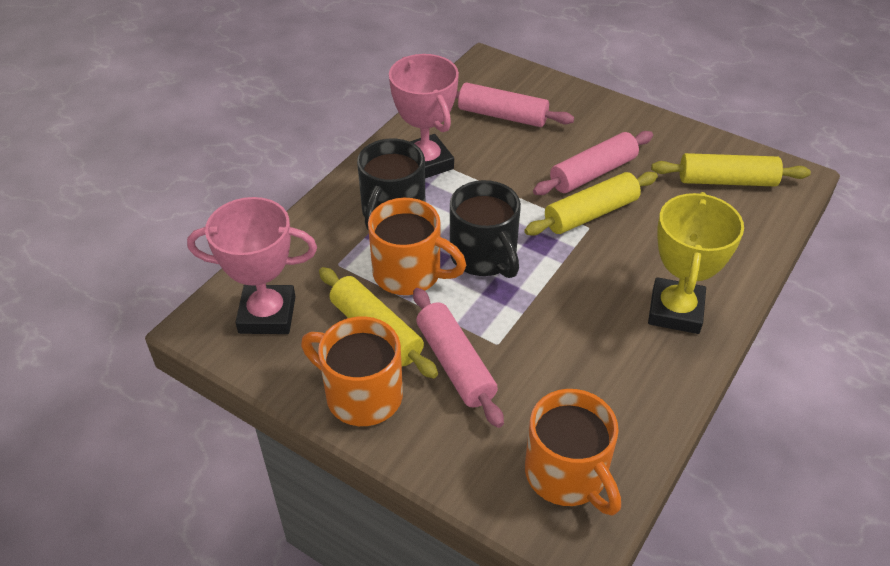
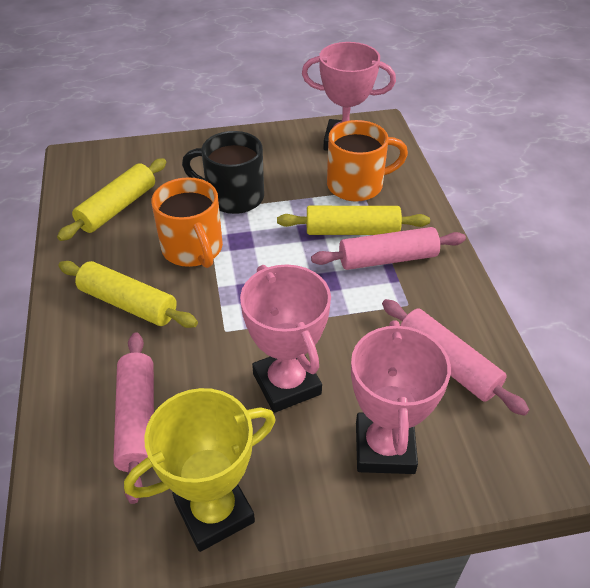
black mug: [357,138,425,231] [450,180,521,278] = 2 -> [182,131,264,214] = 1
orange mug: [301,316,403,426] [368,198,466,295] [525,389,621,516] = 3 -> [151,177,223,268] [327,120,408,202] = 2
pink trophy: [187,197,317,334] [389,54,459,178] = 2 -> [240,264,331,413] [302,42,396,151] [351,321,451,474] = 3

